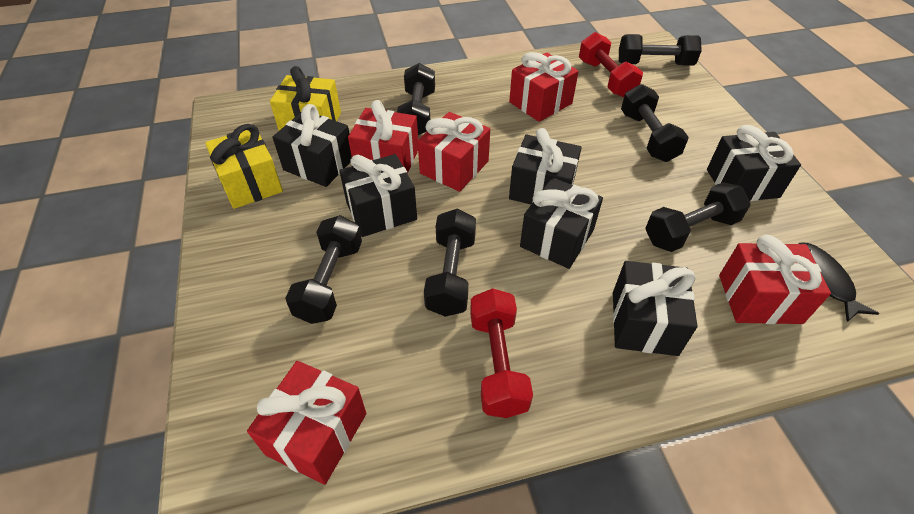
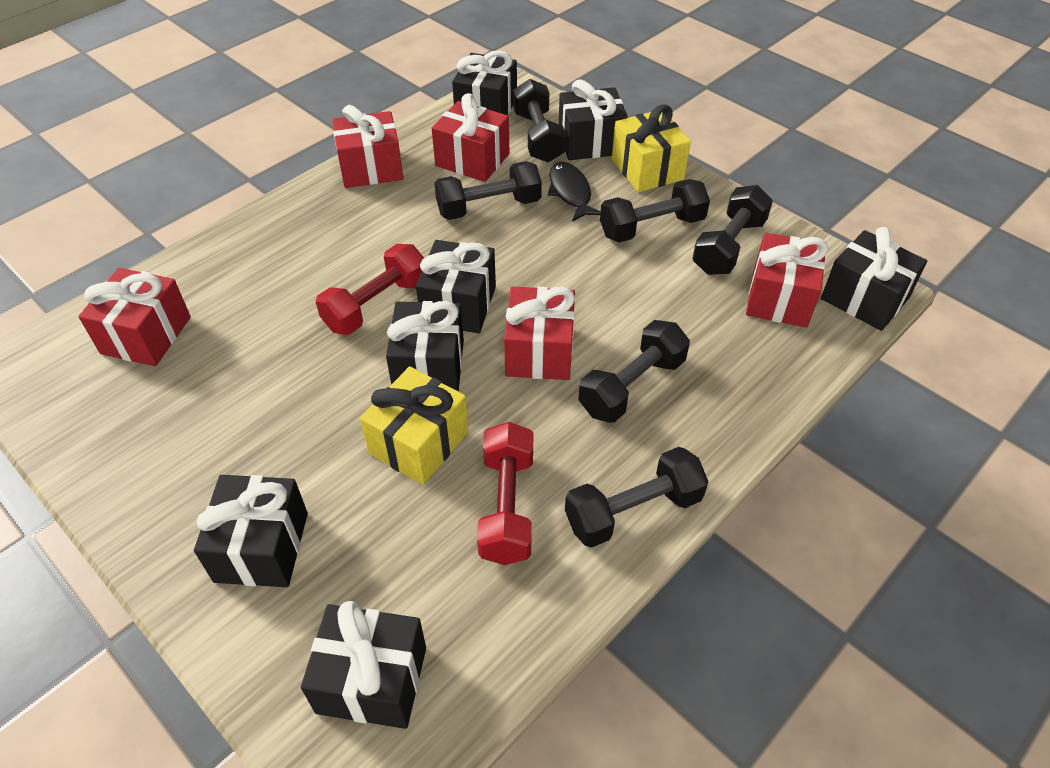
black gift: [273,104,352,187] [340,154,417,237] [509,128,582,204] [520,177,603,269] [613,261,697,356] [707,125,801,201] = 6 -> [194,475,308,587] [301,601,426,729] [386,301,464,392] [416,240,496,333] [452,50,517,115] [559,79,628,160] [821,227,927,331] = 7

